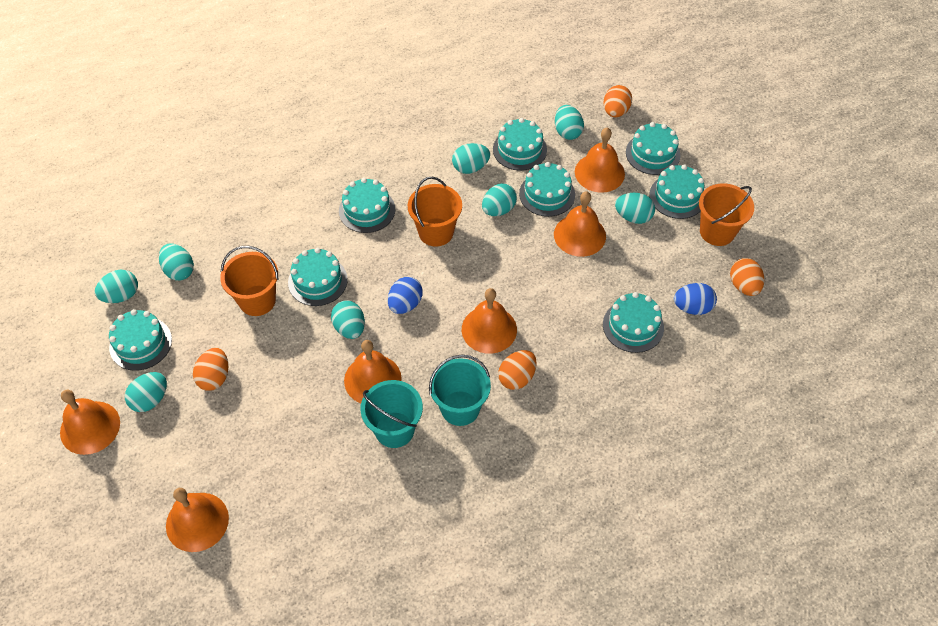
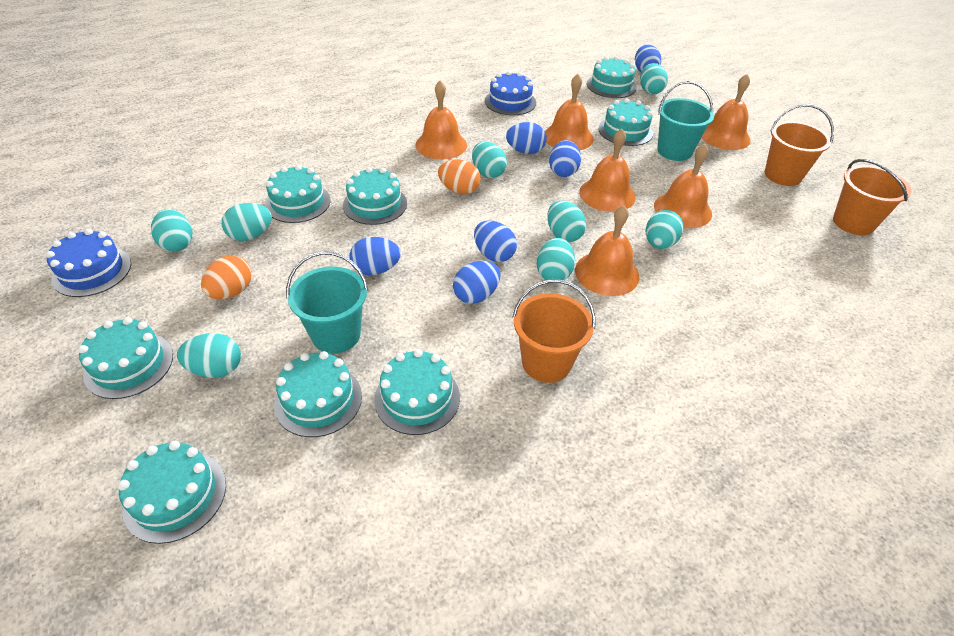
blue cake: none = 0 -> [46,229,131,297] [485,71,536,115] = 2
blue egg: [388,277,423,314] [674,283,717,315] = 2 -> [349,237,401,275] [453,261,501,304] [474,221,517,262] [506,122,547,154] [549,140,581,177] [635,44,661,72] = 6
orange egg: [193,348,228,391] [498,350,537,390] [603,85,632,118] [730,258,764,296] = 4 -> [201,256,252,299] [438,159,481,194] = 2

